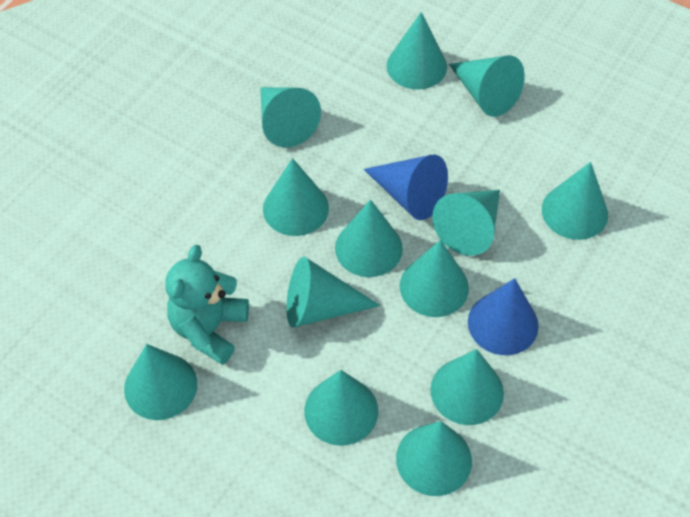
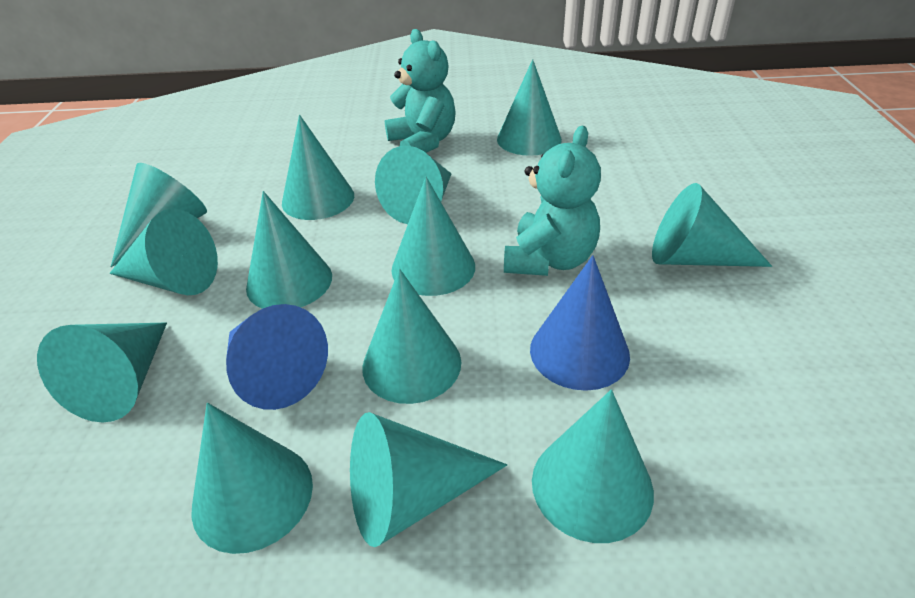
turquoise teddy bear: [165,245,249,365] = 1 -> [385,29,456,153] [504,126,601,276] = 2

